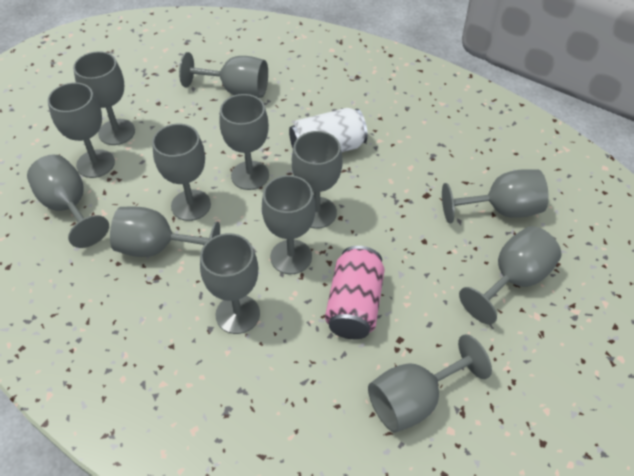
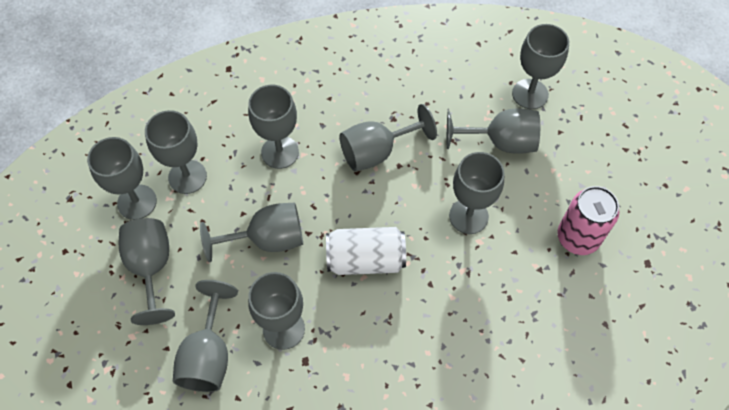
grey goblet: [27,154,109,248] [48,82,115,178] [73,51,135,145] [110,207,220,257] [152,124,211,221] [179,52,268,98] [200,233,260,334] [220,94,269,190] [262,175,316,274] [292,131,343,229] [368,334,492,433] [442,169,549,223] [459,226,562,324] = 13 -> [87,137,157,220] [119,218,175,325] [145,110,207,194] [173,280,238,392] [200,203,303,262] [248,85,299,169] [248,272,305,350] [339,104,437,171] [447,108,540,154] [449,152,504,234] [512,24,569,109] = 11

